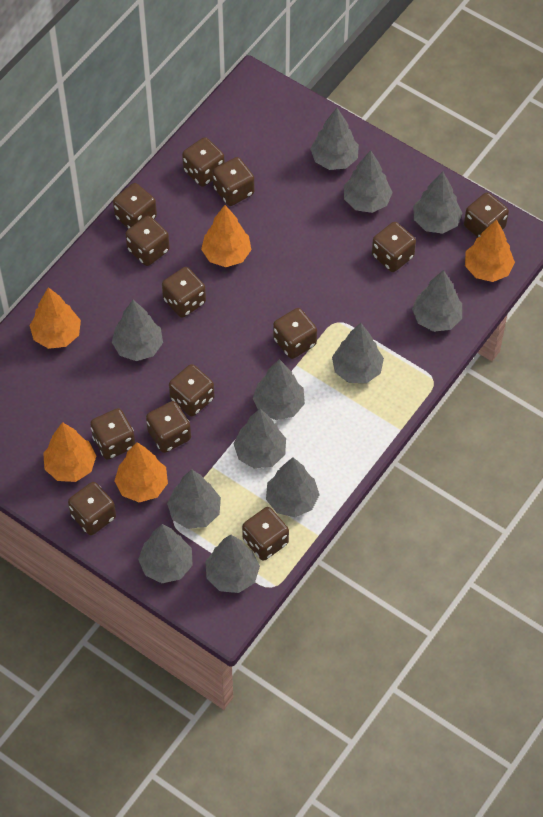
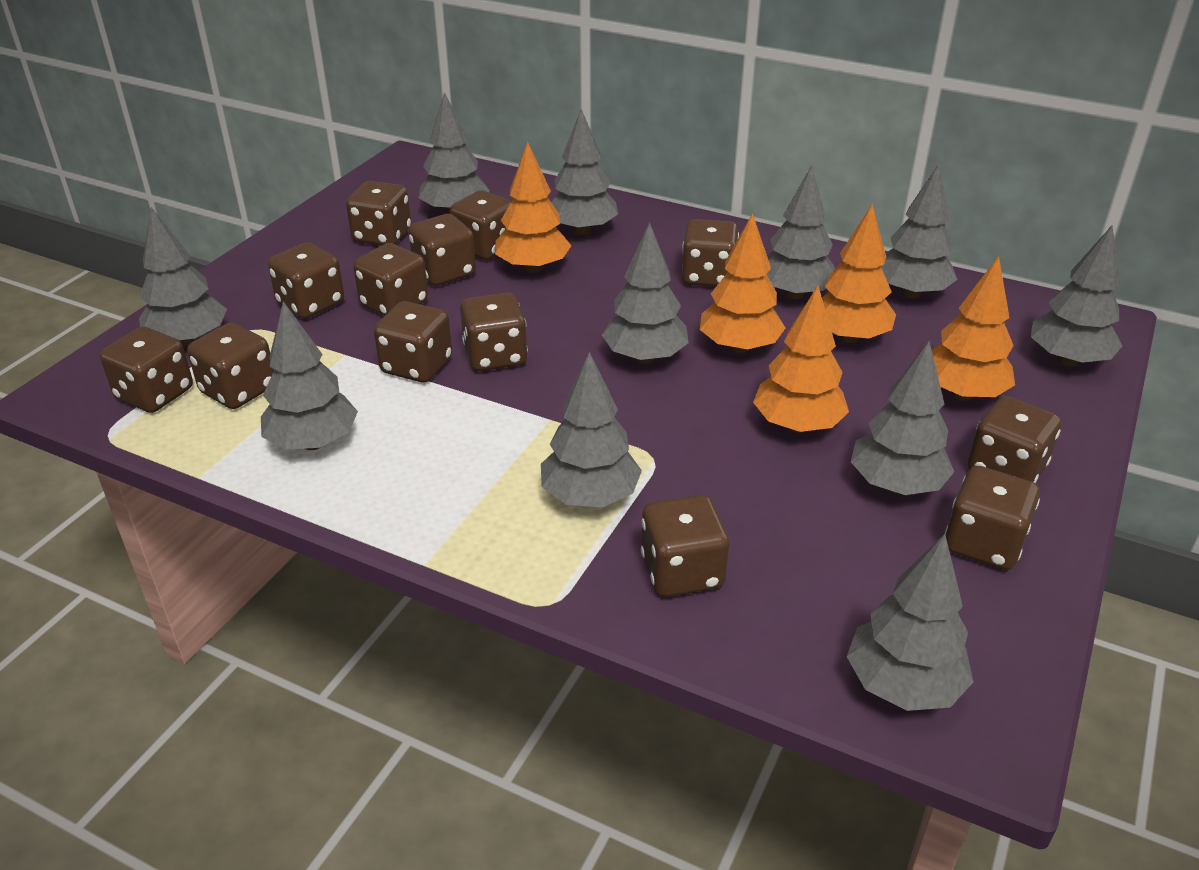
grey tree: [112,300,163,361] [138,524,193,583] [167,469,221,529] [205,534,260,593] [234,409,286,469] [253,359,305,420] [266,457,320,517] [310,108,359,170] [332,323,384,383] [344,150,393,213] [412,270,462,332] [413,171,462,234] = 12 -> [139,207,227,346] [261,301,358,450] [418,92,490,214] [541,352,642,507] [551,109,618,235] [602,222,689,364] [766,165,835,299] [847,534,974,711] [851,341,954,495] [881,164,957,298] [1031,226,1122,366] = 11

